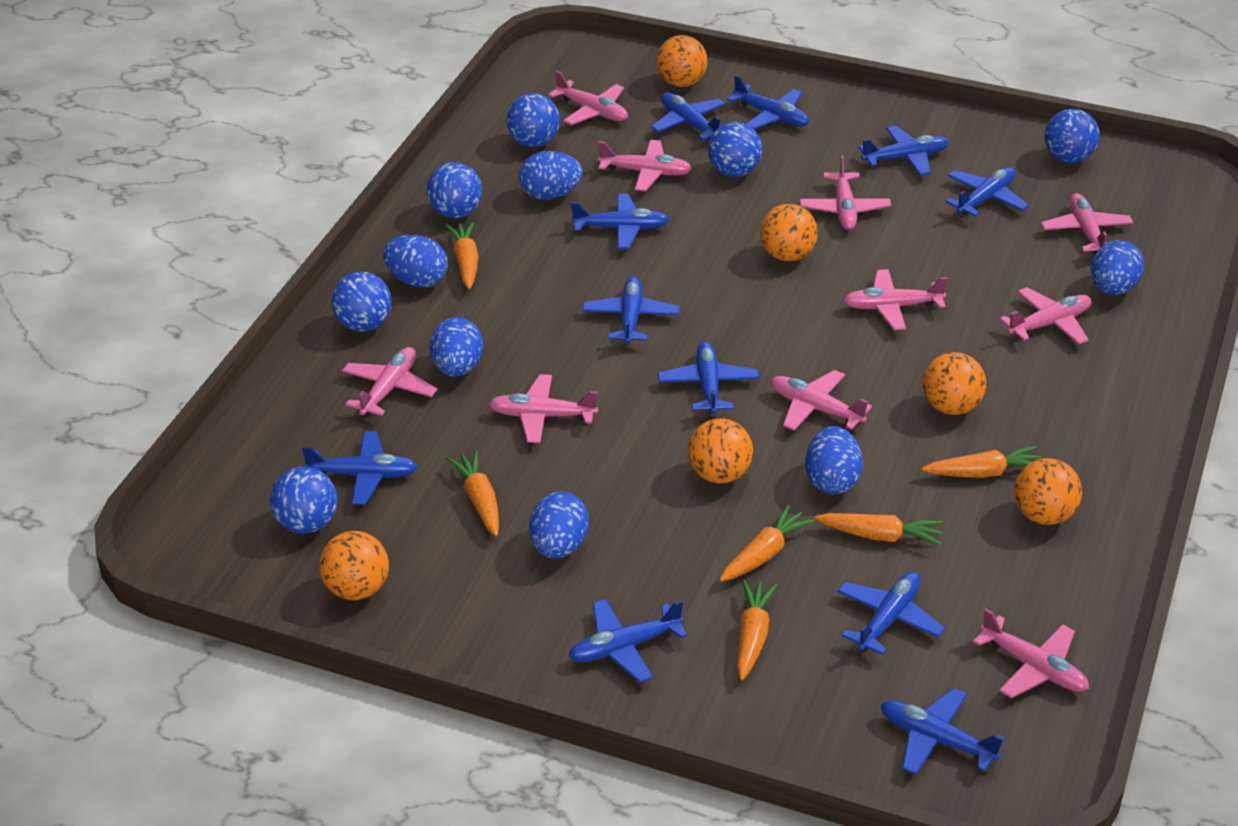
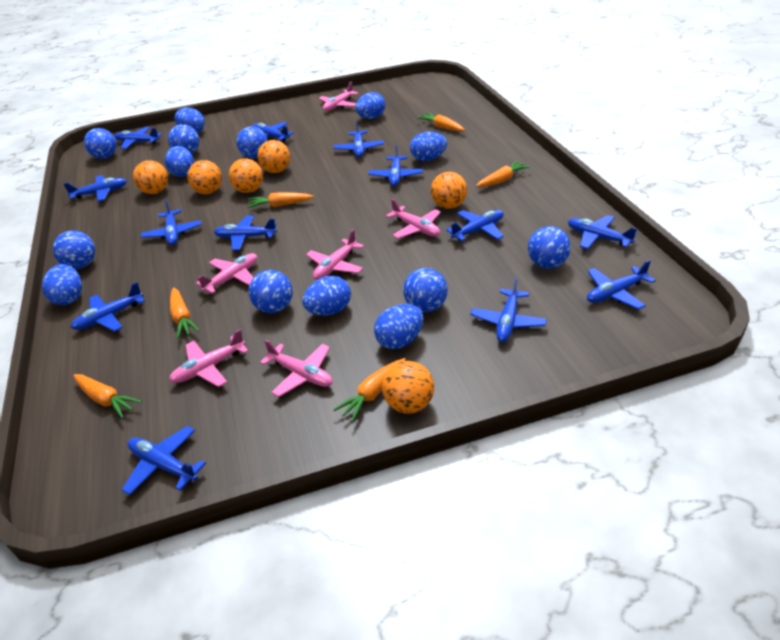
blue ball: [270,467,338,534] [331,272,392,332] [427,162,482,218] [507,94,560,147] [708,122,762,177] [1044,109,1100,163] = 6 -> [53,230,95,269] [84,128,116,159] [168,124,199,154] [237,126,268,158] [248,270,293,313] [403,268,448,312] [528,226,571,268] = 7
blue egg: [383,235,448,288] [430,317,483,377] [519,151,583,200] [529,491,589,559] [805,426,863,494] [1091,240,1144,295] = 6 -> [42,264,82,305] [165,146,194,177] [175,107,205,133] [302,276,351,316] [355,92,385,119] [374,304,424,349] [410,132,447,161] = 7
blue plane: [302,431,418,505] [568,599,688,683] [571,194,670,249] [582,276,680,344] [651,92,726,140] [658,341,759,414] [727,75,809,129] [837,572,945,655] [858,126,949,176] [881,688,1005,775] [945,167,1029,217] = 11 -> [63,175,127,201] [71,282,145,332] [115,127,162,149] [121,426,206,495] [141,200,201,245] [214,215,277,250] [252,122,294,142] [333,121,384,157] [368,145,423,186] [446,210,504,241] [470,277,547,342] [568,215,637,249] [587,260,656,310] = 13
pink plane: [342,347,437,416] [489,374,598,443] [548,70,628,125] [598,140,692,191] [770,370,872,431] [799,155,891,230] [843,269,948,330] [973,608,1089,698] [1000,287,1091,344] [1041,193,1134,254] = 10 -> [169,329,248,387] [196,253,257,294] [260,339,333,397] [306,229,364,280] [319,82,359,111] [386,199,441,239] = 6

